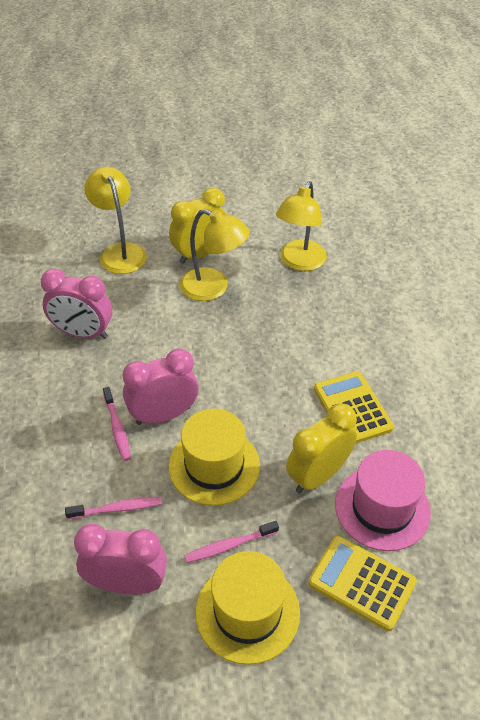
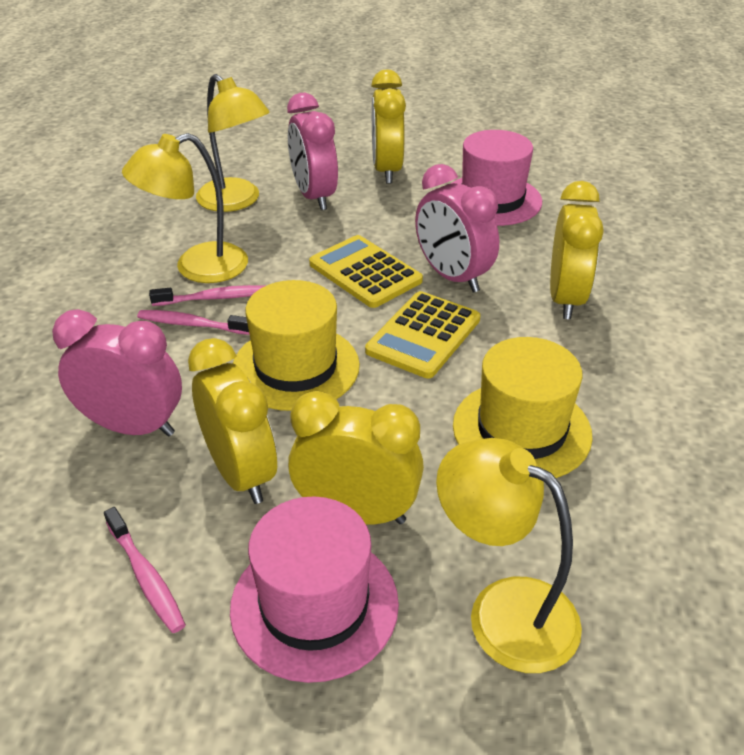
pink hat: [335,450,431,551] = 1 -> [230,496,399,683] [451,130,542,226] = 2
yellow clock: [169,188,227,264] [286,403,357,493] = 2 -> [188,338,277,504] [288,391,424,524] [371,69,406,184] [550,181,603,319] = 4

